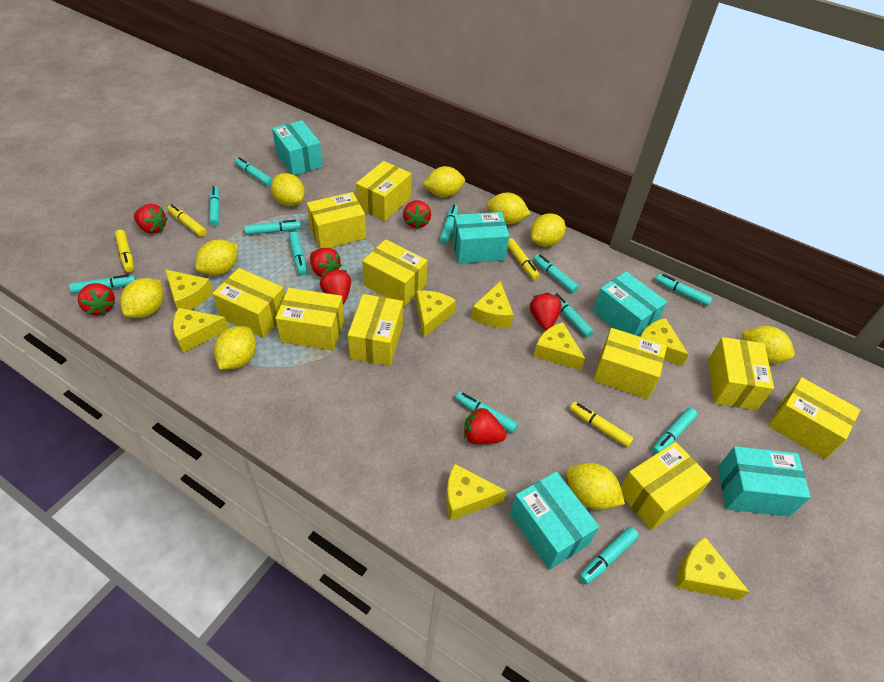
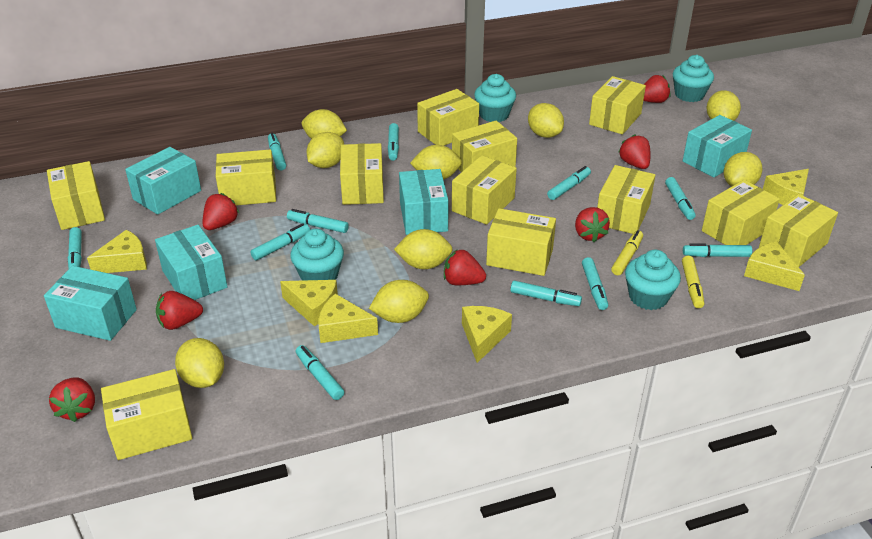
turquoise cupcake: none = 0 -> [290,229,344,281] [474,74,516,122] [625,250,681,310] [673,55,714,102] = 4
turquoise marker: [69,274,136,294] [209,186,220,226] [235,157,273,186] [244,220,301,235] [289,232,307,275] [440,204,458,244] [456,391,518,433] [533,254,579,293] [552,292,594,337] [579,527,639,585] [652,408,697,454] [655,274,713,306] = 12 -> [68,227,82,269] [250,223,310,260] [268,133,286,170] [287,209,349,233] [295,345,344,400] [388,123,399,161] [510,281,582,306] [547,166,591,200] [582,257,608,310] [665,177,696,220] [683,243,752,257] = 11
yellow box: [212,268,285,338] [275,288,344,350] [307,192,366,248] [348,294,403,366] [356,161,411,221] [362,239,428,307] [593,328,667,399] [621,442,712,530] [708,337,774,410] [768,377,860,459] = 10 -> [47,161,105,230] [101,369,192,460] [216,149,276,206] [340,143,384,205] [417,89,479,146] [452,121,517,172] [452,155,517,225] [486,208,556,276] [589,76,646,134] [597,165,655,234] [702,180,780,245] [759,194,838,267] = 12
yellow cheese: [165,269,213,310] [173,308,229,353] [416,290,456,338] [446,464,506,520] [471,281,514,327] [533,322,585,370] [640,318,689,366] [676,537,749,600] = 8 -> [87,230,147,273] [280,280,338,326] [318,293,378,343] [462,306,512,363] [744,242,805,291] [763,169,809,205] = 6
yellow marker: [115,230,134,272] [167,204,207,237] [508,238,540,280] [570,402,634,447] = 4 -> [611,230,643,275] [682,256,704,308] = 2

